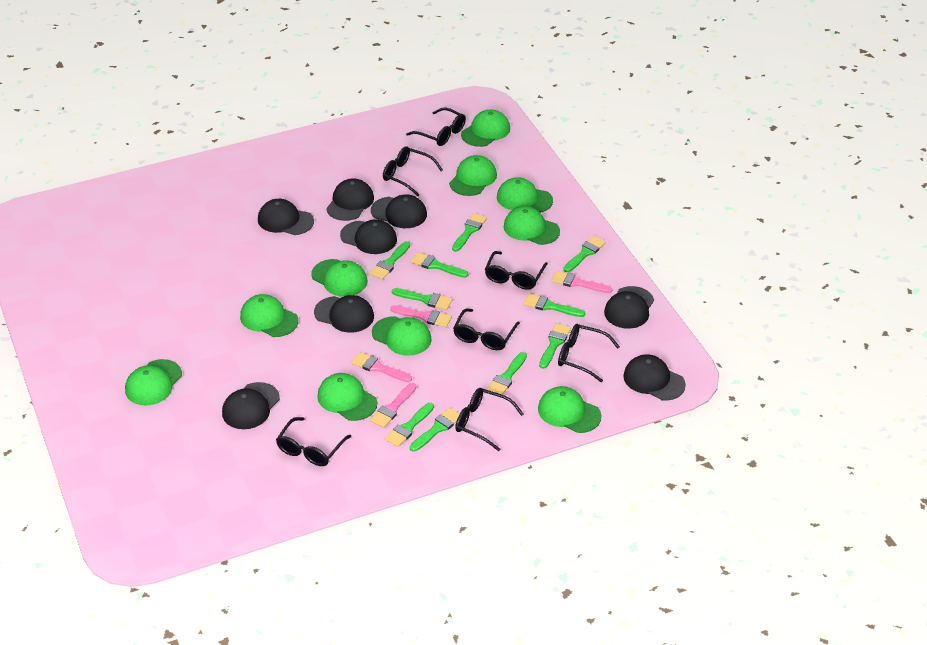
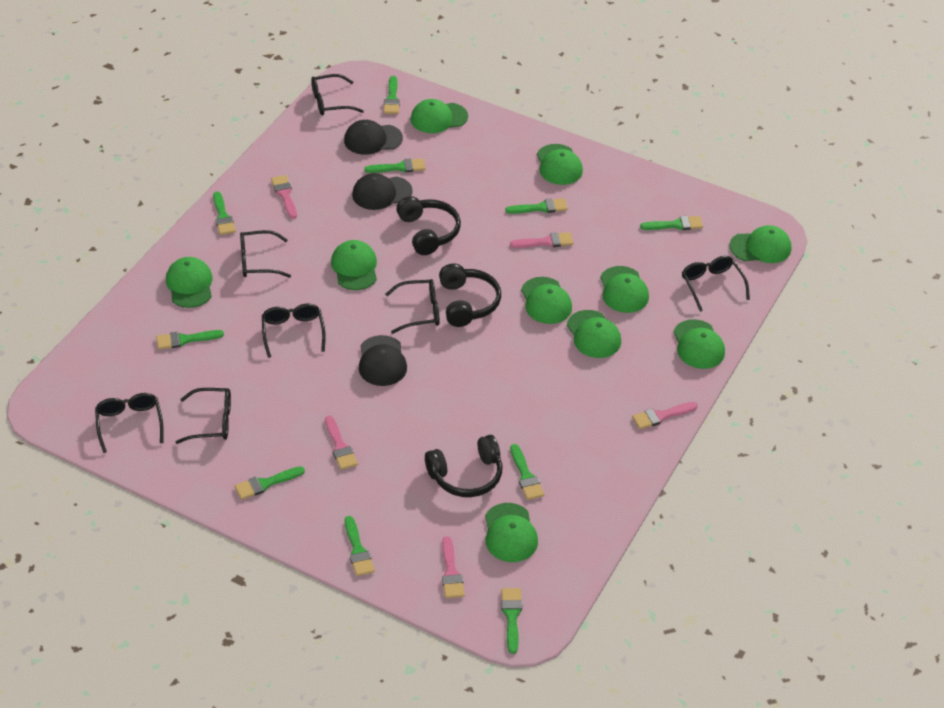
black cap: [222,382,280,429] [258,199,314,235] [314,295,374,332] [326,179,374,221] [340,219,397,254] [371,195,427,228] [604,286,654,329] [623,354,686,400] = 8 -> [344,120,403,155] [352,173,413,210] [359,335,407,386] = 3
black headphones: none = 0 -> [396,196,461,255] [425,435,502,497] [439,263,501,327] = 3
pink brush: [351,352,412,382] [370,383,416,428] [390,305,452,327] [551,270,612,293] = 4 -> [271,175,297,219] [325,416,358,470] [442,536,465,598] [510,232,573,248] [632,402,698,429] = 5

